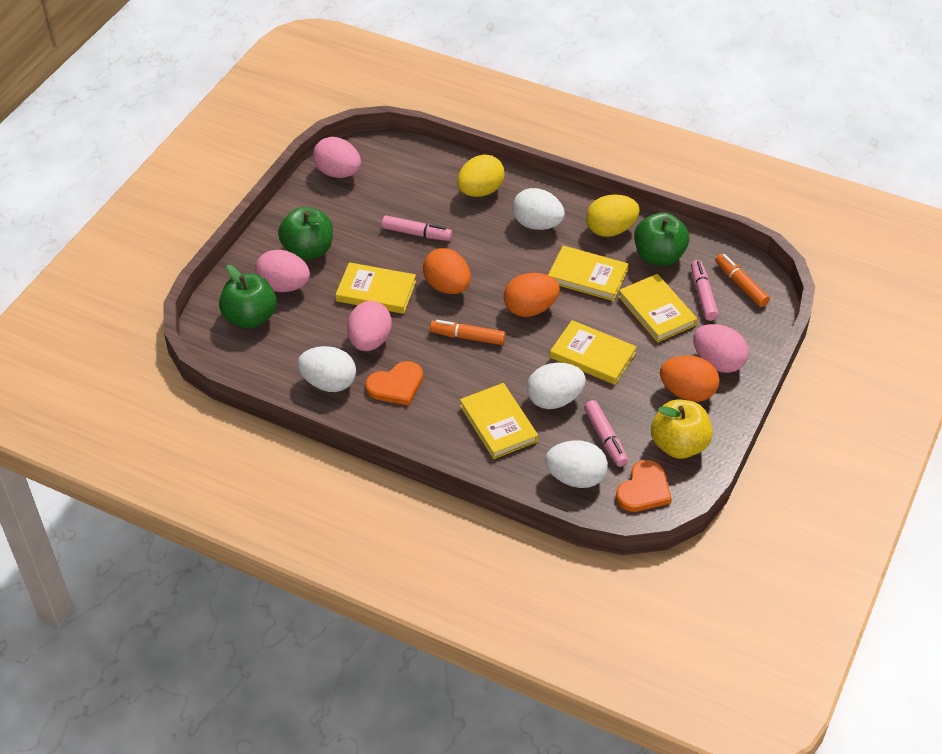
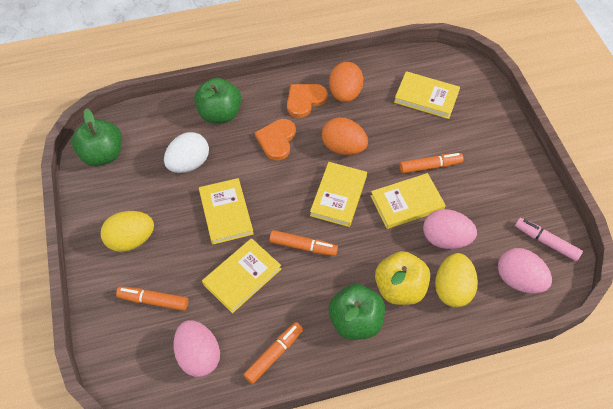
orange egg: [423,248,471,294] [504,273,560,317] [660,355,719,402] = 3 -> [322,117,368,155] [329,62,364,102] = 2
orange marker: [430,320,506,345] [715,254,770,307] = 2 -> [116,286,188,311] [243,322,303,384] [269,230,338,256] [400,153,463,173] = 4
pink egg: [255,250,310,292] [313,137,361,178] [347,301,392,351] [693,324,749,373] = 4 -> [174,320,220,377] [423,209,477,249] [498,248,552,293] = 3
pink marker: [382,215,452,241] [584,400,628,467] [691,260,719,321] = 3 -> [515,218,583,261] = 1
white egg: [297,346,356,392] [512,188,565,230] [527,363,586,409] [545,441,608,488] = 4 -> [164,132,209,173] = 1

